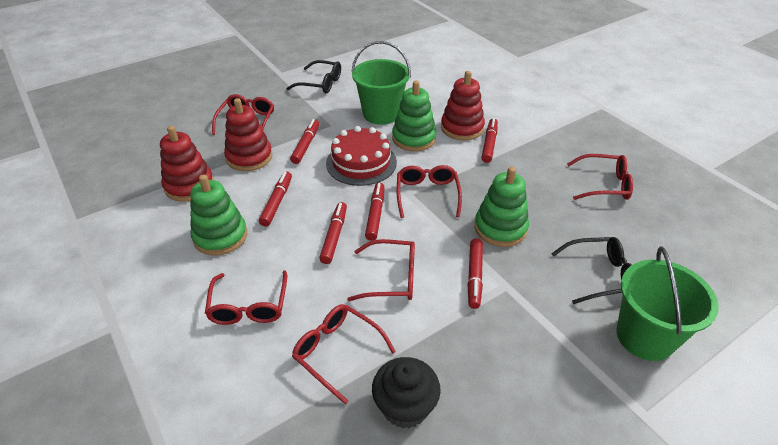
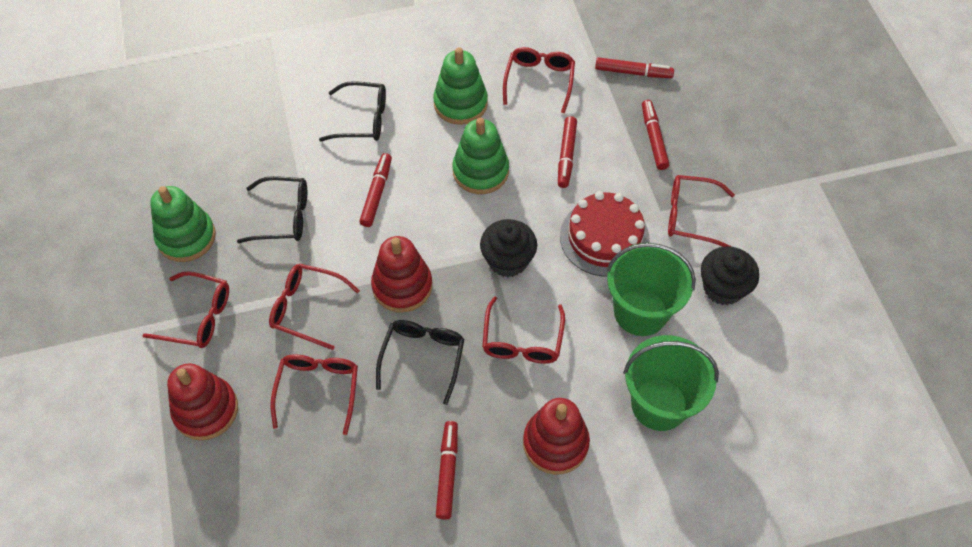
black cupcake: [372,357,441,429] = 1 -> [480,219,537,277] [701,246,759,305] = 2
black glasses: [286,60,341,93] [551,237,632,304] = 2 -> [237,176,307,243] [319,81,386,141] [376,320,464,405] = 3
red marker: [259,171,292,227] [290,119,319,164] [319,202,347,264] [365,183,385,241] [467,238,483,309] [481,118,498,163] = 6 -> [359,153,392,227] [436,421,458,520] [558,116,577,188] [595,57,674,78] [642,100,669,170] = 5

